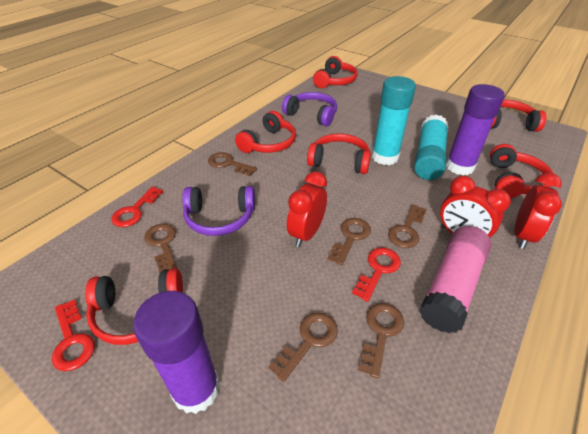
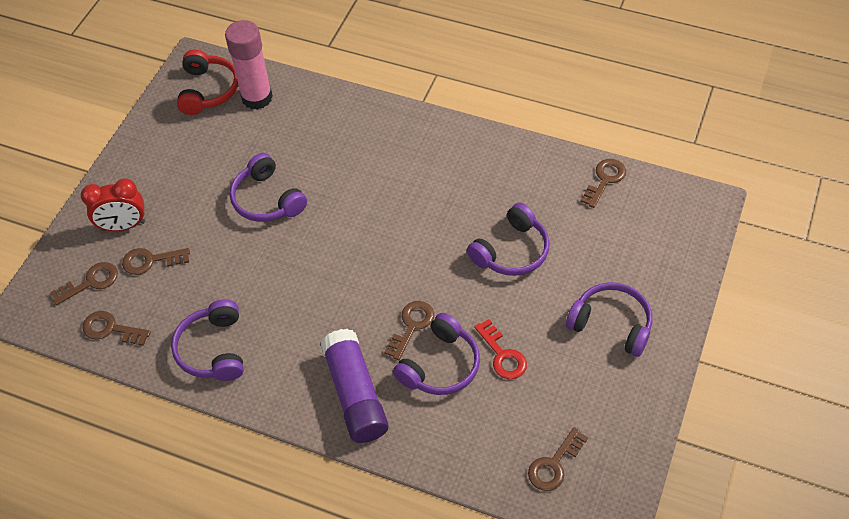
purple glue stick: [133,291,220,414] [446,84,505,175] = 2 -> [320,329,389,443] = 1
purple headphones: [182,186,255,236] [282,92,337,126] = 2 -> [171,299,244,381] [230,153,307,222] [393,313,480,395] [467,203,550,276] [566,282,652,357] = 5
red clock: [287,171,327,247] [440,176,511,238] [514,173,562,249] = 3 -> [81,178,145,231] = 1
red headphones: [85,268,183,345] [235,111,296,153] [307,133,371,174] [313,56,358,88] [490,144,553,198] [491,100,547,132] = 6 -> [177,50,238,115] = 1
red key: [52,299,95,371] [111,187,163,227] [352,248,401,302] = 3 -> [474,319,527,379] = 1
turquoise glue stick: [372,76,416,165] [414,114,448,180] = 2 -> none = 0

